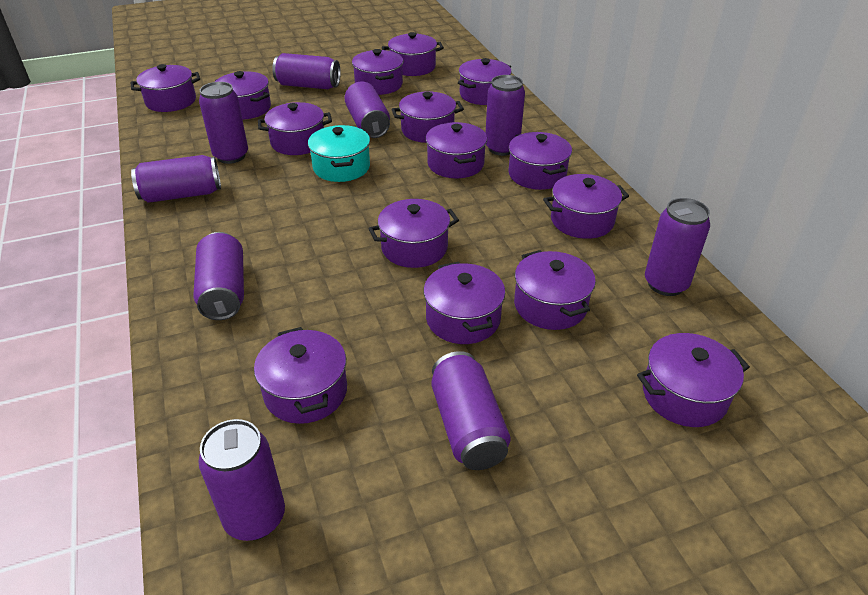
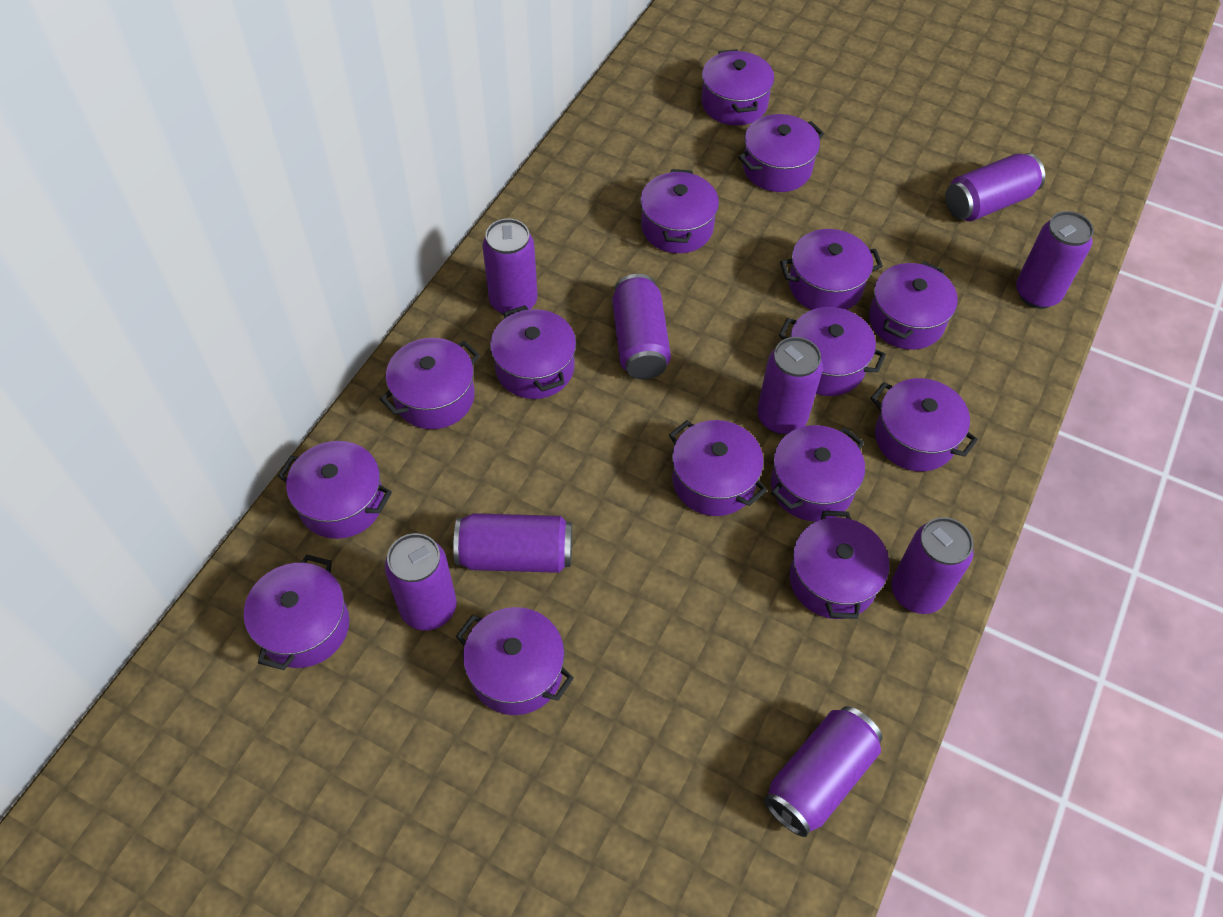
turquoise pot: [308,125,370,182] = 1 -> none = 0

